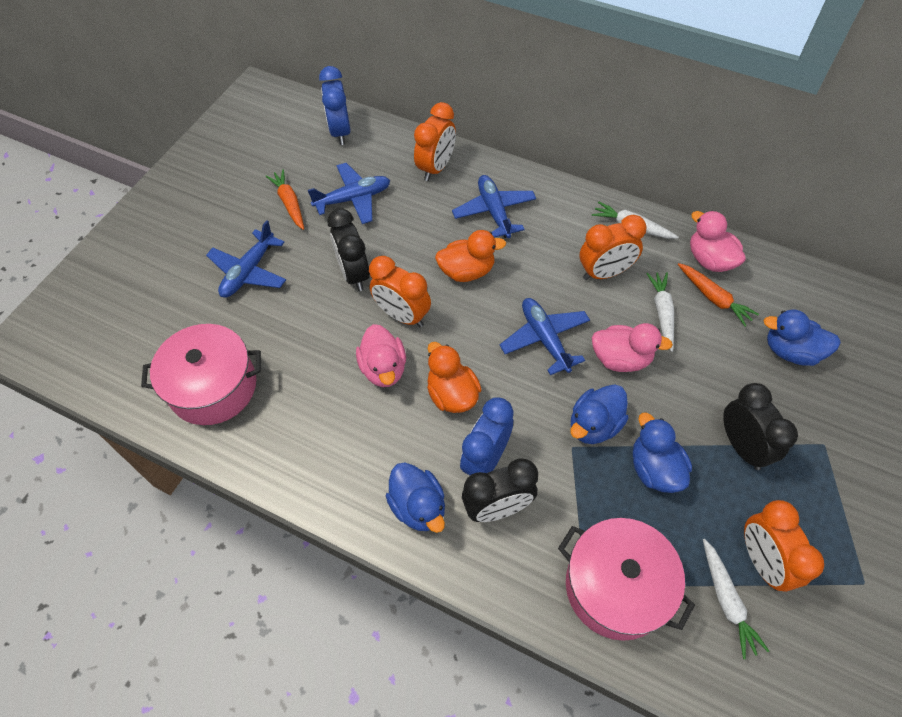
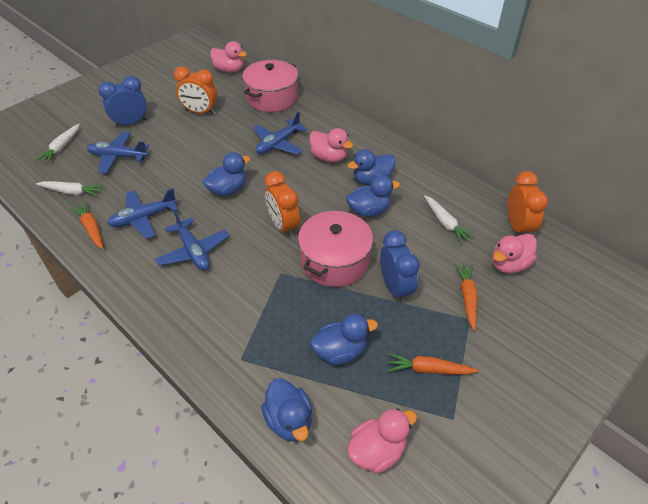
black clock: [327,208,370,291] [462,458,538,522] [723,383,798,470] = 3 -> none = 0
blue duck: [386,463,445,533] [570,384,629,444] [633,412,692,493] [764,309,841,366] = 4 -> [203,152,250,196] [261,378,312,441] [310,314,378,365] [346,175,400,217] [348,149,396,185] = 5
orange carrot: [266,169,304,230] [678,263,759,327] = 2 -> [70,201,103,249] [388,353,479,375] [455,264,478,331] = 3
orange clock: [369,256,431,327] [414,102,456,181] [580,215,647,280] [744,500,824,592] = 4 -> [174,66,217,114] [265,171,300,238] [508,171,548,235] = 3
orange duck: [427,342,482,413] [435,230,506,282] = 2 -> none = 0
pink duck: [356,324,406,387] [592,323,673,372] [690,211,746,272] = 3 -> [210,41,247,73] [309,128,353,163] [347,408,417,473] [492,234,537,274] = 4

